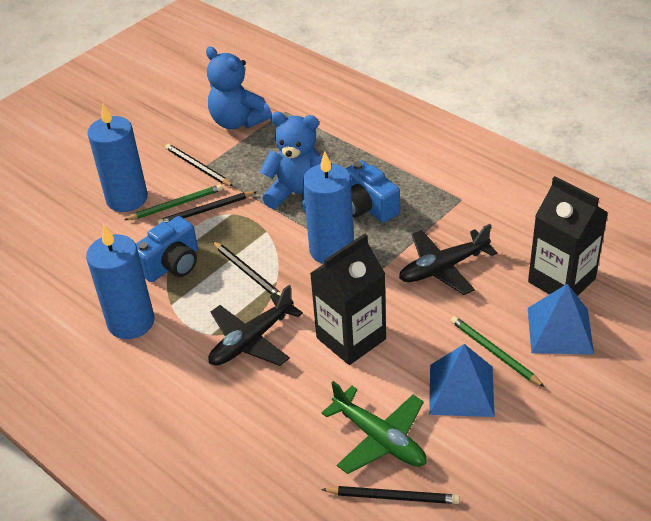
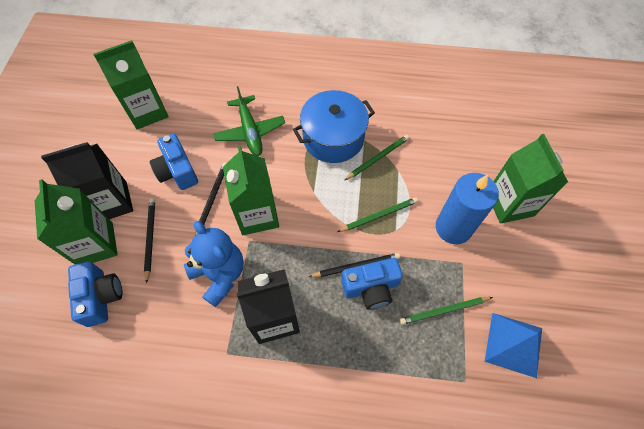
black pencil: [157,191,257,224] [165,144,233,186] [212,241,281,296] [321,486,460,504] = 4 -> [144,198,155,284] [195,162,227,235] [309,253,400,277] = 3
black plane: [208,285,303,366] [399,224,497,295] = 2 -> none = 0
blue camera: [136,216,198,282] [346,160,400,223] = 2 -> [68,261,122,327] [150,133,198,190] [341,258,403,310] = 3
blue candle: [86,225,155,339] [88,104,148,212] [303,152,354,264] = 3 -> [436,173,499,244] = 1
blue pot: none = 0 -> [293,90,375,163] = 1
blue pyramid: [429,344,495,417] [528,284,594,355] = 2 -> [484,313,542,378] = 1
blue teddy bear: [206,47,272,129] [260,112,323,212] = 2 -> [184,221,244,307] = 1
green carton: none = 0 -> [35,179,118,264] [93,40,169,129] [223,146,279,235] [493,134,568,224] = 4
green pencil: [124,184,223,220] [451,316,545,387] = 2 -> [337,197,418,232] [345,135,409,180] [400,297,493,325] = 3

